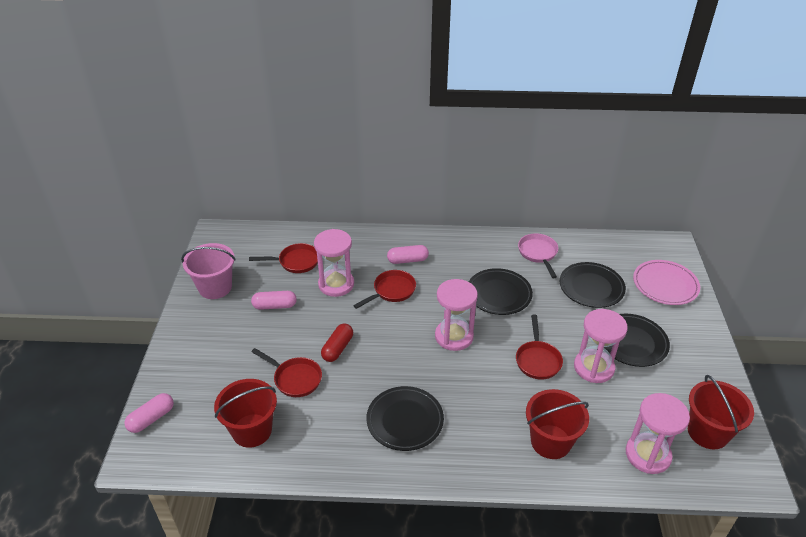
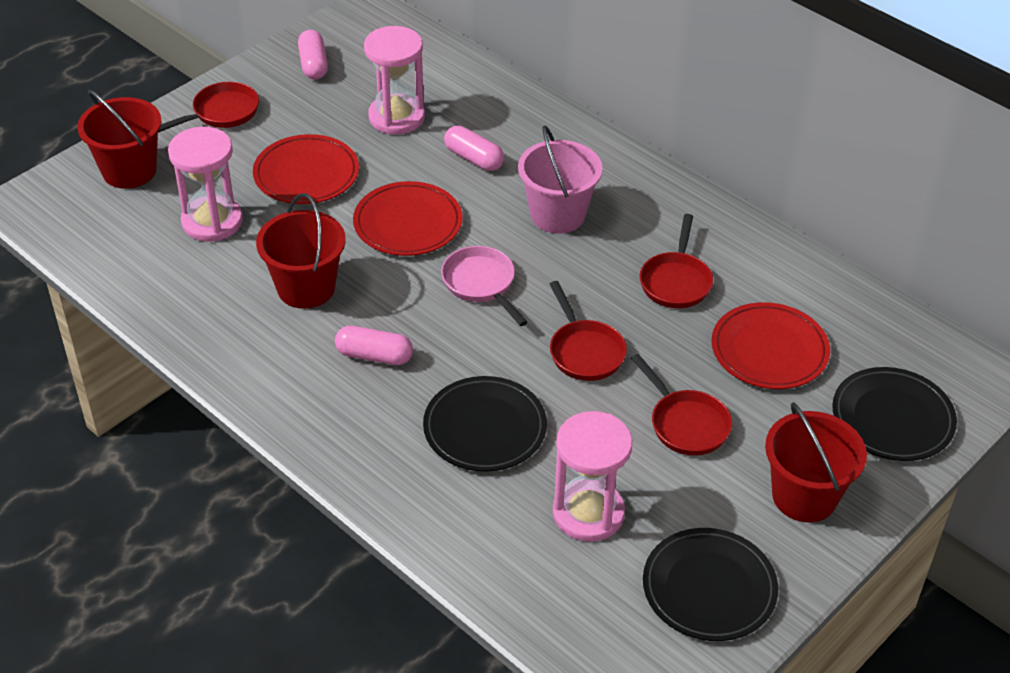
black plate: [366,386,444,451] [469,268,533,315] [560,262,626,308] [604,314,670,367] = 4 -> [423,376,547,472] [643,528,778,641] [832,367,957,461] = 3
pink hourglass: [314,229,354,297] [435,279,478,351] [574,309,628,383] [626,393,690,474] = 4 -> [168,127,243,242] [364,26,425,135] [553,411,632,542] = 3
pink plate: [633,260,700,305] = 1 -> none = 0
red capsule: [321,324,353,362] = 1 -> none = 0
red plate: none = 0 -> [253,134,359,204] [353,181,463,256] [712,302,830,389] = 3

